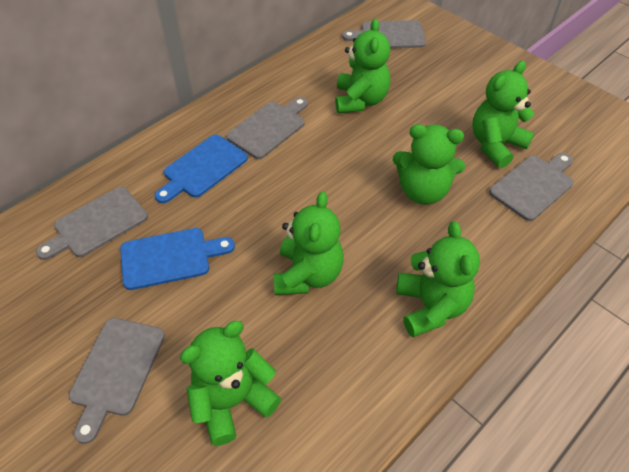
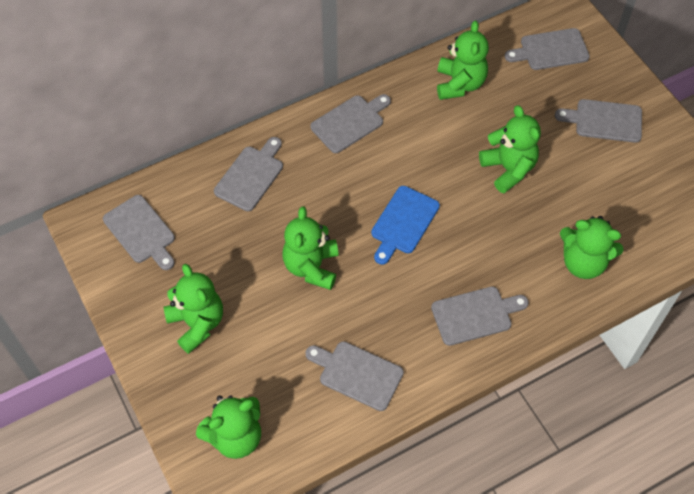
blue cutting board: [120,228,235,290] [155,135,248,203] = 2 -> [371,186,440,265] = 1
grey cutting board: [36,187,148,260] [69,318,165,444] [226,97,308,159] [342,20,426,49] [489,153,574,221] = 5 -> [103,195,175,270] [214,137,283,211] [305,341,404,411] [310,94,391,153] [431,286,529,346] [505,28,590,70] [555,99,642,143] = 7

